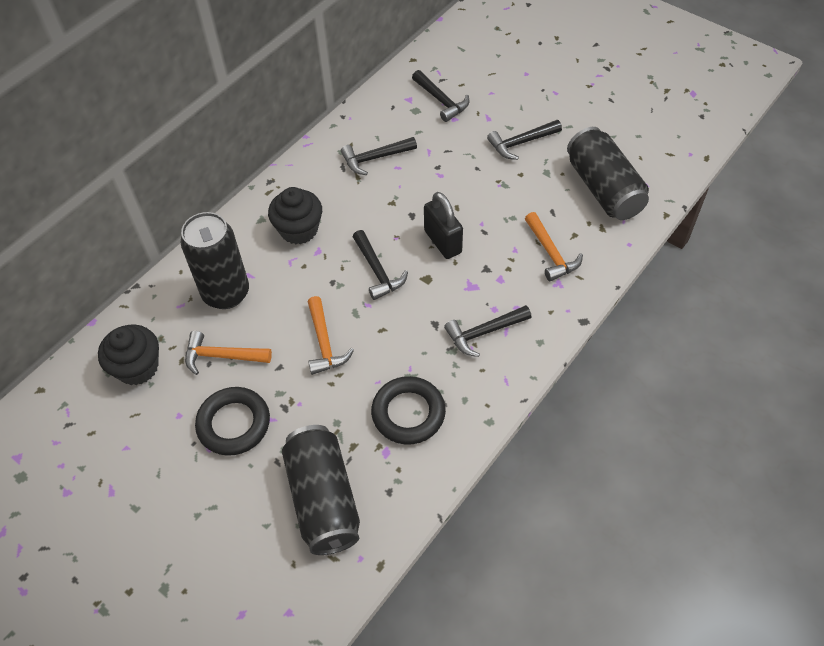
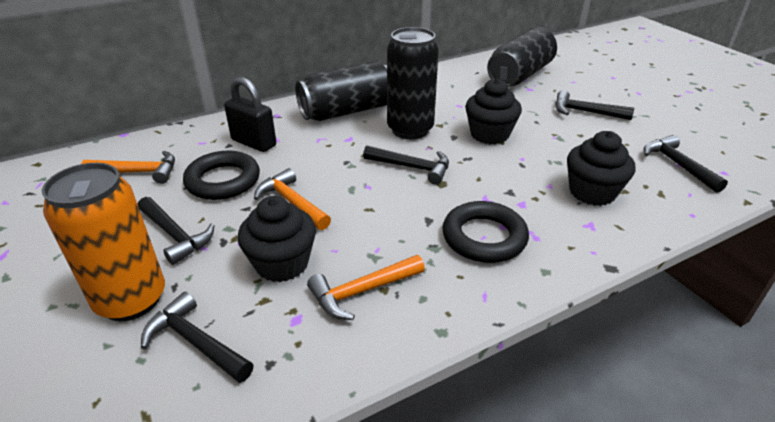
black cupcake: [98,325,159,385] [268,187,322,244] = 2 -> [238,196,316,282] [465,79,522,144] [567,131,635,206] = 3
orange can: none = 0 -> [42,163,165,321] = 1

